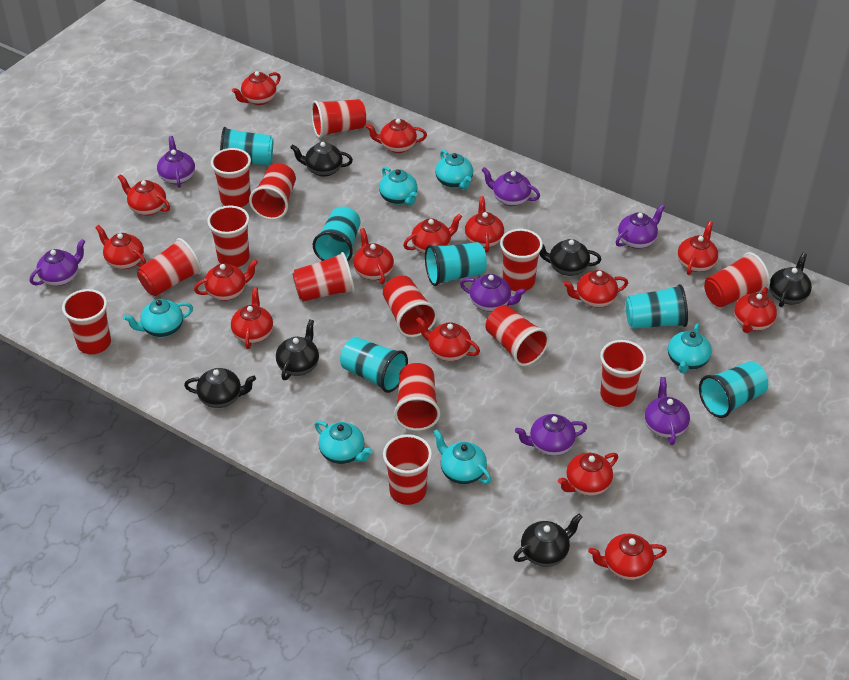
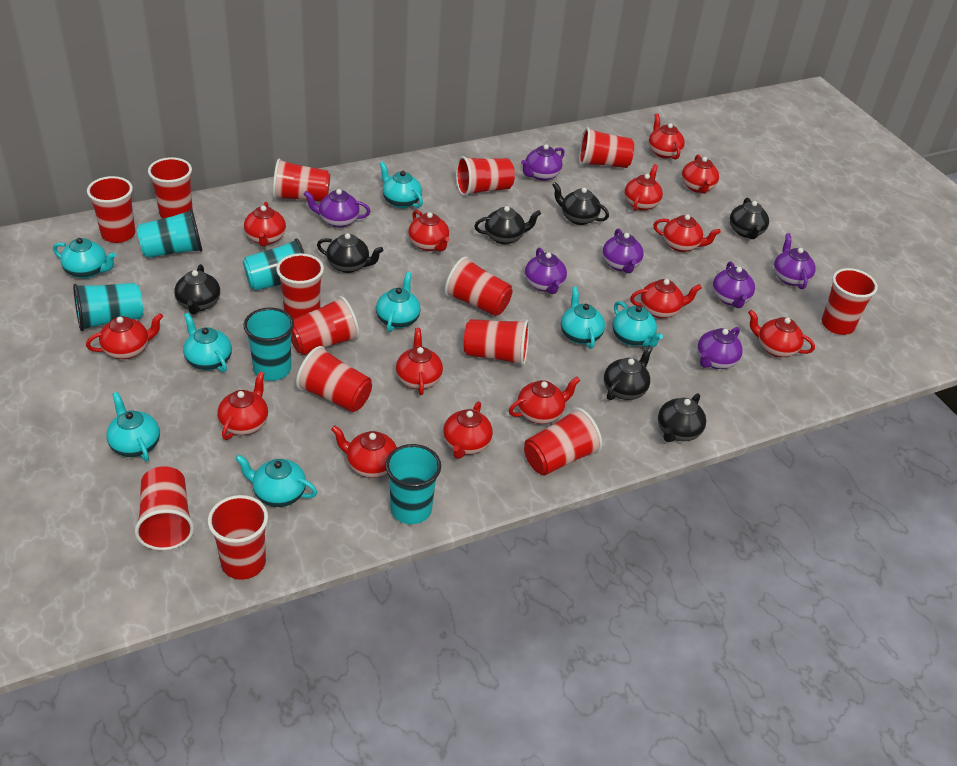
black teapot: [184,368,256,408] [276,320,319,380] [290,142,353,177] [513,514,582,567] [539,239,601,276] [769,253,812,307] = 6 -> [174,264,220,314] [317,233,383,273] [474,206,541,244] [552,182,609,225] [604,345,653,400] [658,393,706,442] [730,197,769,239] = 7
red teapot: [95,225,146,269] [118,174,170,216] [194,259,258,301] [231,287,273,349] [232,71,281,105] [353,228,394,284] [366,119,427,153] [403,214,462,254] [416,317,480,361] [465,196,504,252] [558,453,618,496] [563,270,628,308] [588,534,667,580] [677,221,718,275] [734,287,777,333] = 15 -> [86,313,163,359] [217,371,268,440] [244,202,286,247] [331,425,397,478] [396,328,443,395] [408,210,449,252] [443,401,493,459] [509,377,580,424] [624,164,663,211] [630,279,702,319] [648,113,685,160] [653,214,721,252] [682,154,719,193] [748,310,815,357] = 14
turquoise cup: [220,127,273,165] [313,207,361,261] [340,337,408,393] [425,242,487,286] [625,284,688,329] [699,361,768,418] = 6 -> [73,283,143,331] [137,209,202,258] [243,238,305,291] [243,307,294,381] [385,444,441,524] = 5
turquoise teapot: [123,299,193,337] [315,421,373,464] [379,166,417,205] [433,429,491,484] [435,150,473,189] [668,324,712,373] = 6 -> [53,238,116,279] [106,392,160,461] [183,313,232,372] [235,455,317,507] [376,272,421,332] [380,162,423,209] [561,287,605,349] [613,301,663,347] = 8

